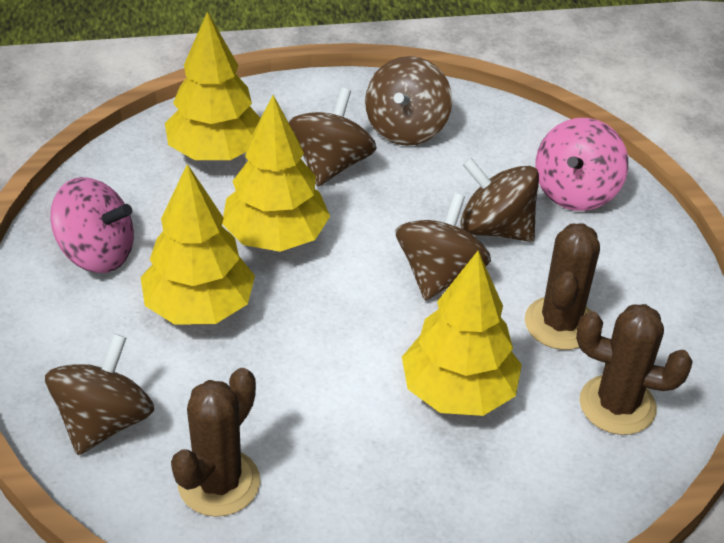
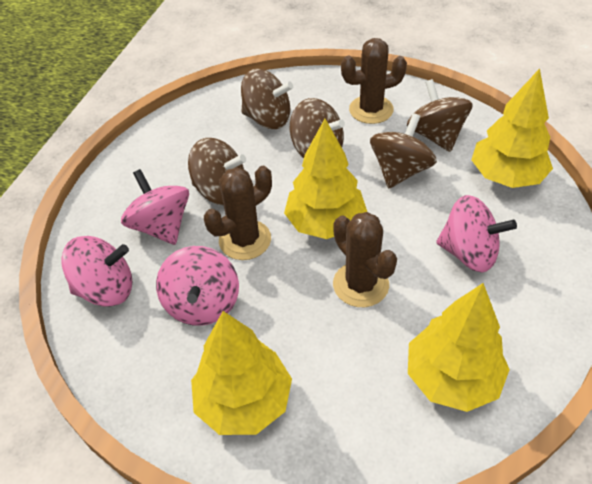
pink spinning top: [50,177,134,273] [535,118,628,211] = 2 -> [61,236,133,307] [121,169,189,245] [156,246,239,326] [436,195,517,273] = 4

